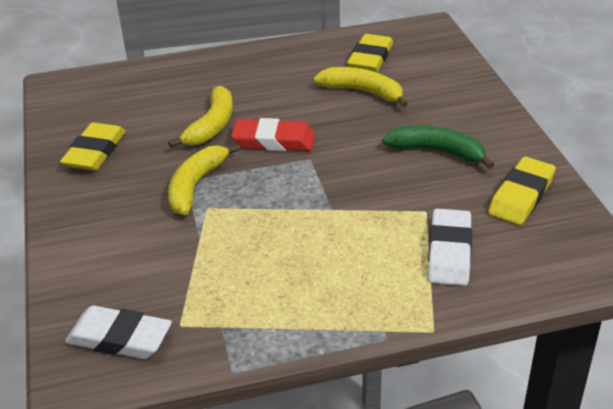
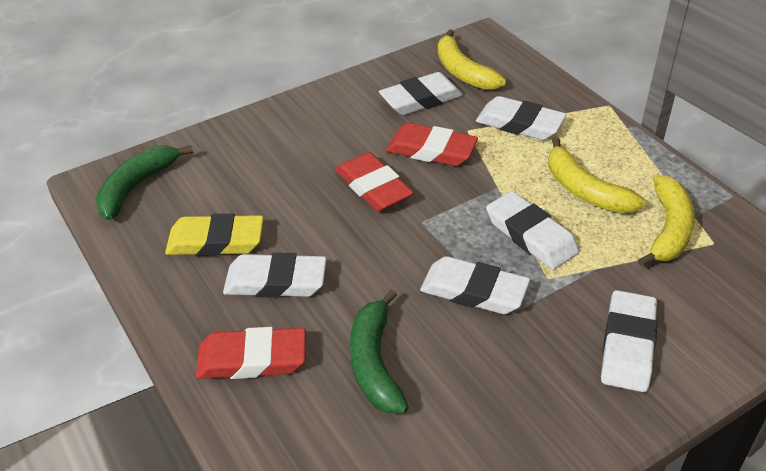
green banana: [382,125,495,169] = 1 -> [96,145,193,220] [350,289,409,414] = 2
red eraser: [231,118,315,151] = 1 -> [196,327,306,379] [335,152,414,212] [386,123,478,166] = 3
white eraser: [65,306,172,359] [428,209,472,286] = 2 -> [223,253,327,298] [379,72,463,115] [420,256,530,314] [476,96,566,140] [486,191,579,270] [601,290,657,392] = 6
yellow eraser: [60,123,126,171] [347,34,393,72] [488,157,556,225] = 3 -> [165,214,264,256] = 1

